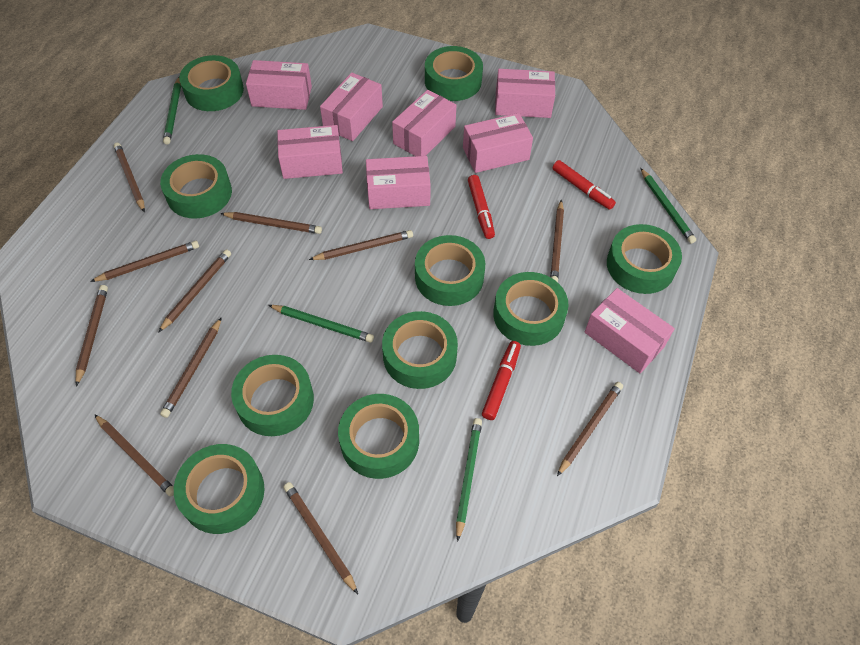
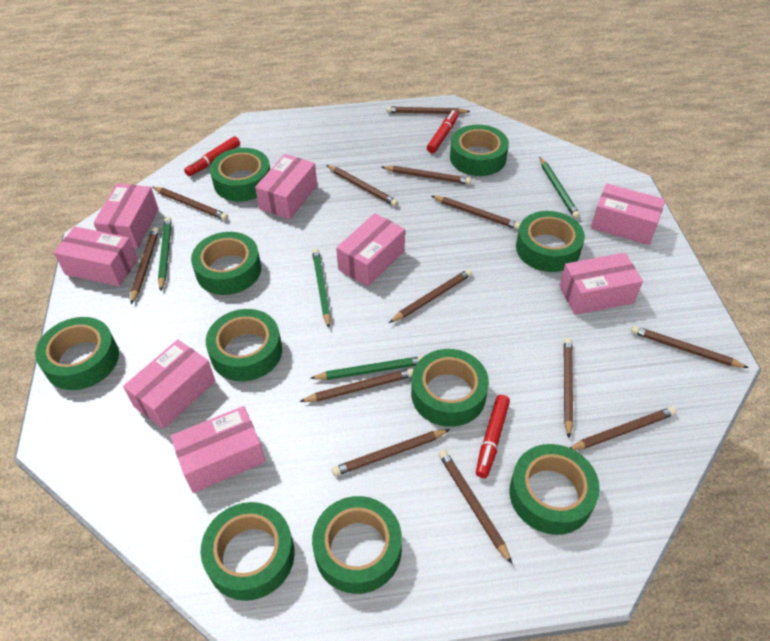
brown pencil: [75,285,108,387] [90,241,199,282] [94,414,174,497] [114,142,145,212] [158,249,231,333] [160,317,222,418] [220,212,322,234] [284,482,358,594] [309,230,413,260] [550,200,564,282] [557,382,623,476] = 11 -> [131,227,159,304] [152,187,228,220] [299,368,413,402] [326,165,398,206] [332,430,449,476] [382,166,471,184] [386,106,471,114] [389,269,472,323] [432,196,520,230] [439,450,512,564] [564,338,573,438] [570,407,676,450] [631,326,749,368] = 13

